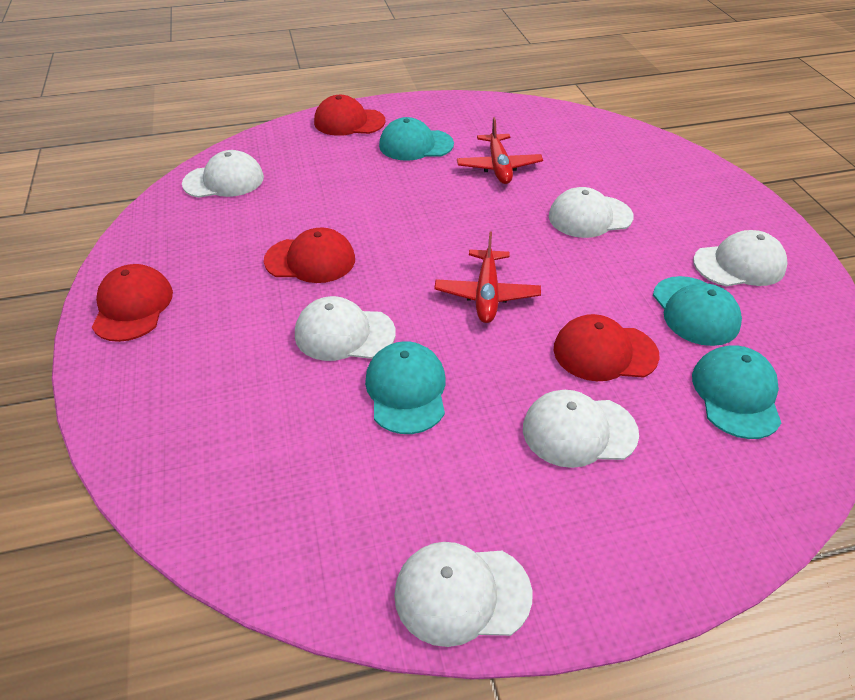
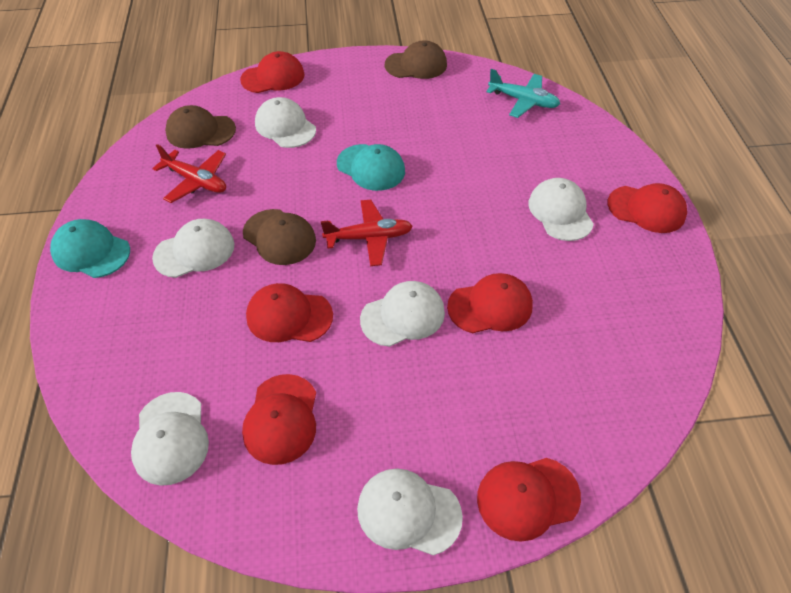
brown cap: none = 0 -> [165,105,236,149] [243,209,316,265] [385,40,447,79] = 3
red cap: [92,264,173,342] [264,227,355,283] [314,95,385,136] [554,314,660,381] = 4 -> [240,51,305,93] [242,374,316,465] [246,283,333,342] [447,273,533,333] [477,458,581,542] [608,183,687,233] = 6
turquoise cap: [365,341,446,434] [379,117,454,161] [653,276,742,346] [692,345,781,439] = 4 -> [50,219,130,278] [337,144,405,191] = 2
turquoise plane: none = 0 -> [486,69,560,118] = 1

